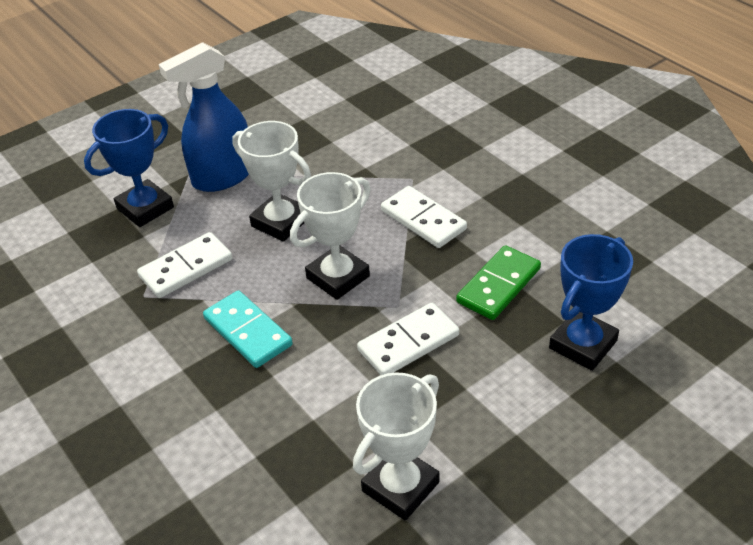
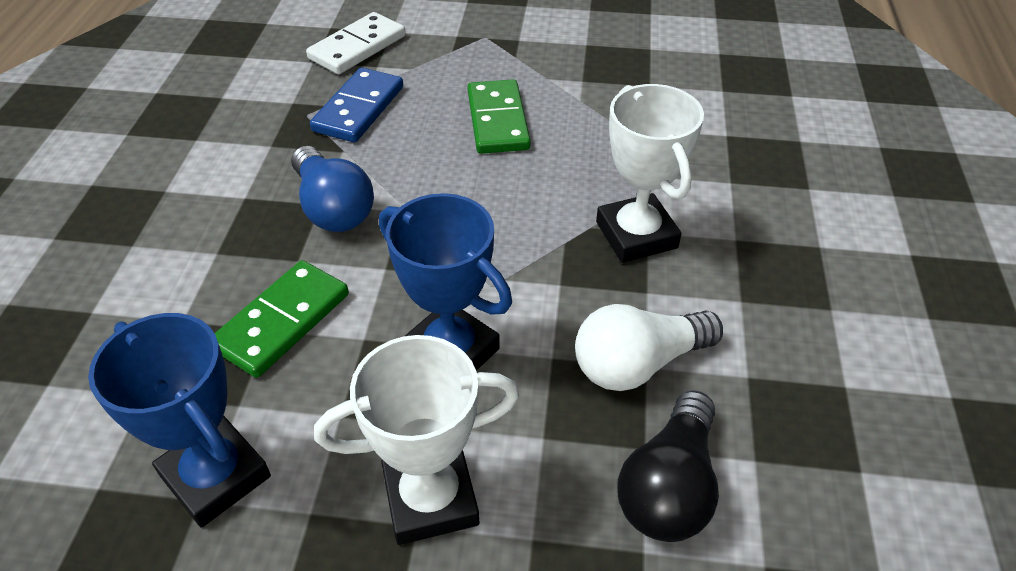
black light bulb: none = 0 -> [617,390,719,542] = 1
blue domino: none = 0 -> [310,68,403,142] = 1
blue light bulb: none = 0 -> [291,146,374,232] = 1
blue spray bottle: [159,42,249,192] = 1 -> none = 0
green domino: [456,245,541,320] = 1 -> [215,260,349,378] [468,79,531,154] = 2
turquoise domino: [203,290,293,368] = 1 -> none = 0
white domino: [137,232,233,298] [357,303,459,375] [381,186,467,248] = 3 -> [306,12,406,74] = 1
white light bulb: none = 0 -> [575,304,723,391] = 1
white trophy: [232,121,311,242] [290,172,371,300] [353,372,439,521] = 3 -> [314,335,519,545] [596,84,704,263] = 2

